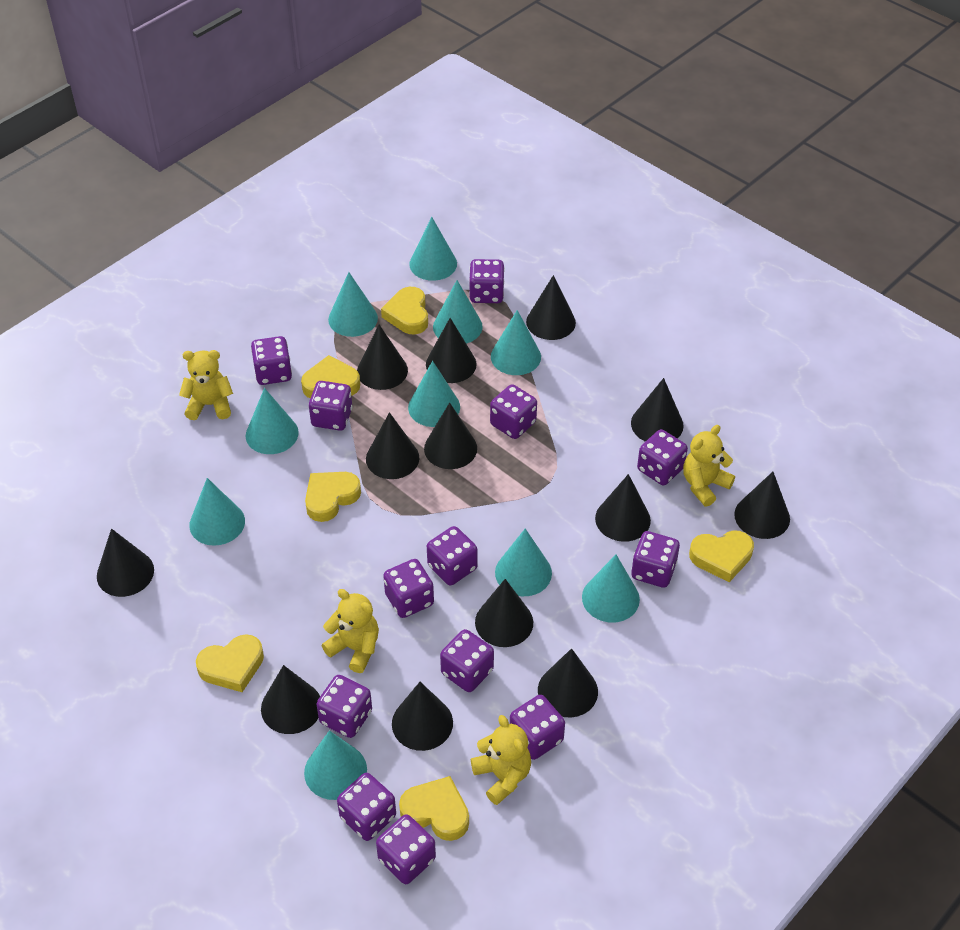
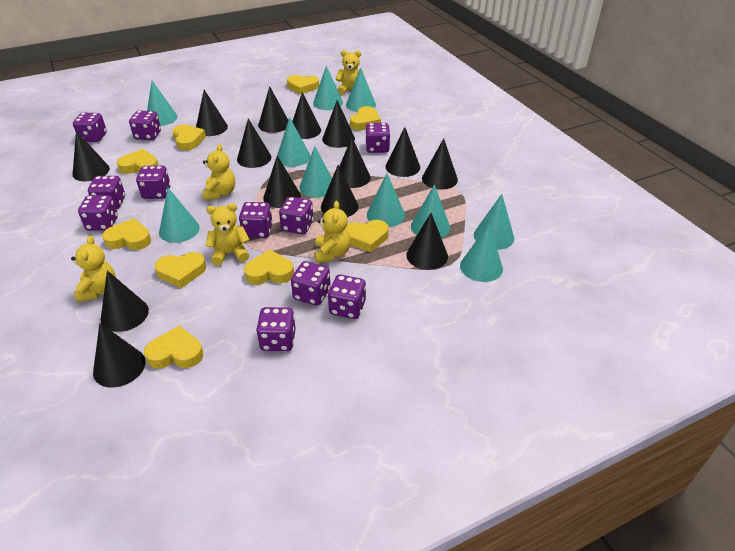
black cone: [97,529,154,597] [261,665,320,734] [357,325,408,390] [366,412,419,479] [392,682,453,751] [424,402,477,469] [426,318,477,383] [475,579,533,647] [526,275,576,340] [538,648,598,717] [595,474,651,542] [631,378,684,442] [734,472,790,539] = 13 -> [73,131,110,181] [93,323,145,388] [101,270,149,332] [196,90,228,136] [237,118,271,168] [258,86,288,133] [263,155,301,208] [292,92,321,139] [321,165,359,217] [322,100,355,148] [339,137,370,188] [386,127,420,177] [406,213,448,270] [422,138,458,190] = 14
purple dice: [251,336,292,385] [309,381,353,431] [316,675,372,738] [337,773,396,841] [376,814,436,884] [383,559,434,618] [427,526,478,586] [440,629,494,692] [469,259,505,303] [490,384,537,439] [510,695,565,760] [631,531,680,588] [637,429,688,485] = 13 -> [73,112,107,142] [78,195,118,230] [88,176,125,209] [129,110,161,140] [136,166,171,199] [239,202,273,238] [256,307,296,351] [279,197,313,234] [291,261,331,306] [328,274,366,319] [365,123,390,153] = 11
yellow heart: [196,634,264,692] [301,355,360,398] [305,472,361,522] [381,287,428,335] [399,776,469,841] [689,530,754,582] = 6 -> [102,218,151,250] [117,149,159,174] [144,326,203,368] [154,252,206,288] [172,125,206,151] [244,249,294,285] [287,75,319,94] [346,220,389,252] [350,106,381,130] = 9
yellow teddy bear: [179,350,233,420] [322,589,379,673] [471,715,531,805] [683,425,735,507] = 4 -> [71,236,116,302] [202,144,235,200] [206,203,249,266] [314,201,351,263] [336,50,364,95] = 5

